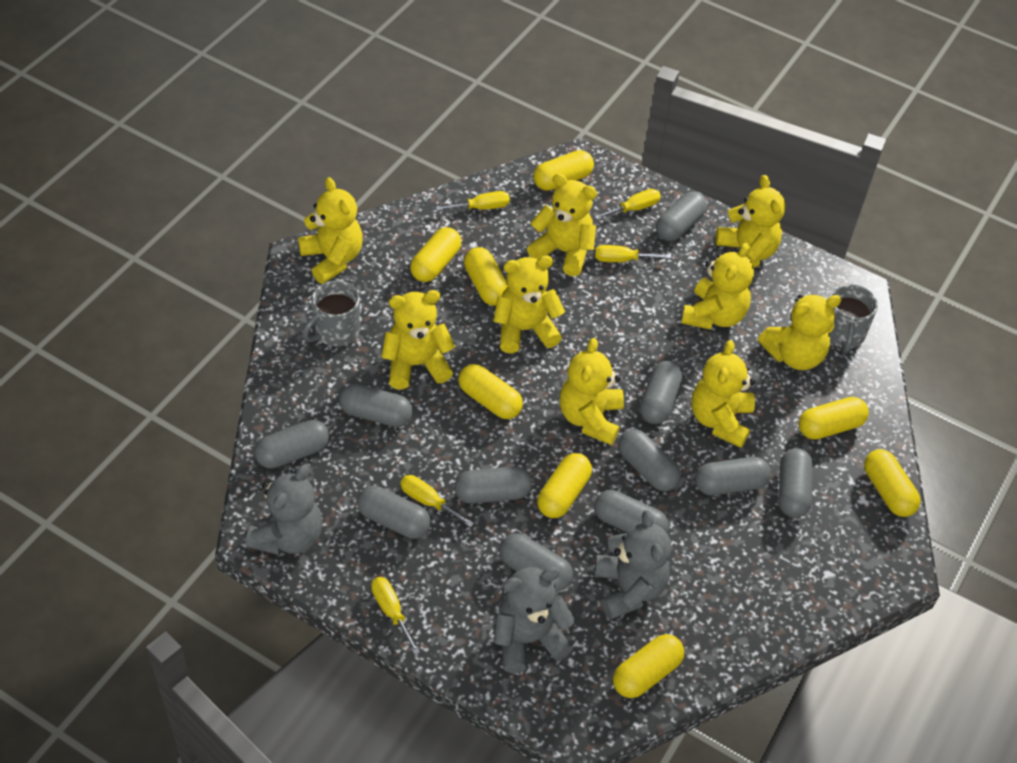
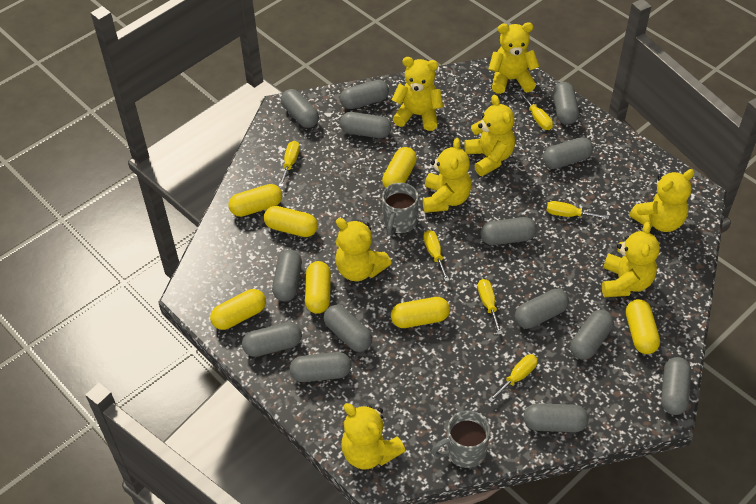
grey capsule: [255,420,329,469] [339,384,413,427] [357,486,431,539] [455,466,532,504] [500,533,573,591] [594,490,669,533] [618,429,681,491] [640,361,683,424] [656,191,707,241] [695,457,771,496] [778,448,813,518] = 11 -> [242,322,302,357] [272,250,302,301] [281,89,319,128] [289,352,351,382] [324,305,372,352] [340,80,389,109] [340,112,391,138] [480,217,537,245] [515,289,569,328] [524,403,589,432] [543,137,593,169] [553,82,579,125] [570,310,614,360] [661,357,691,415] = 14
grey teddy bear: [245,465,323,555] [494,567,575,673] [594,510,671,620] = 3 -> none = 0
yellow capsule: [410,227,461,282] [459,364,523,419] [464,247,508,306] [533,150,594,191] [537,453,592,518] [613,634,684,698] [799,397,869,440] [864,449,921,517] = 8 -> [210,289,266,330] [228,184,282,217] [264,206,318,237] [305,261,331,314] [382,147,417,188] [391,297,450,328] [626,299,660,354] = 7
yellow screwdriver: [371,577,420,655] [400,475,474,527] [436,191,510,211] [594,189,661,220] [595,245,671,262] = 5 -> [279,141,300,187] [423,230,449,282] [478,279,502,335] [488,354,538,402] [518,91,553,130] [546,201,609,219] = 6
yellow teddy bear: [298,177,363,284] [381,290,455,390] [493,256,565,353] [527,173,597,276] [560,338,624,445] [681,242,754,330] [691,340,755,448] [715,175,786,268] [758,294,842,370] = 9 -> [335,218,391,281] [341,403,405,469] [391,57,443,131] [423,138,471,213] [464,95,515,176] [489,22,540,94] [602,222,660,297] [629,169,694,232] = 8

